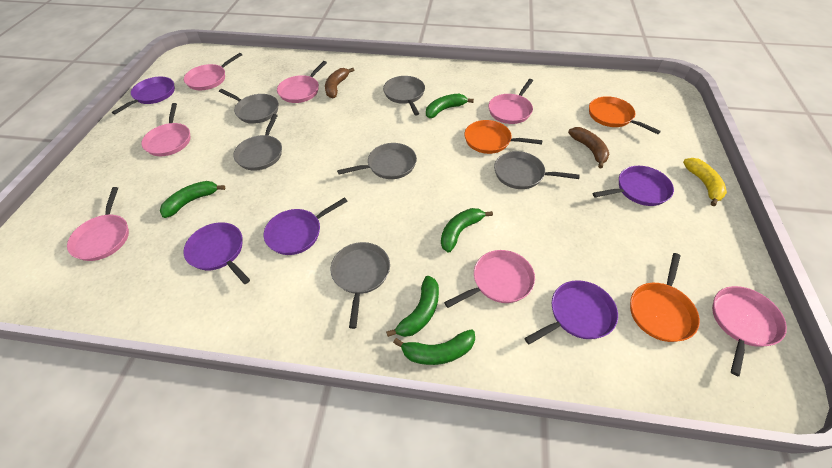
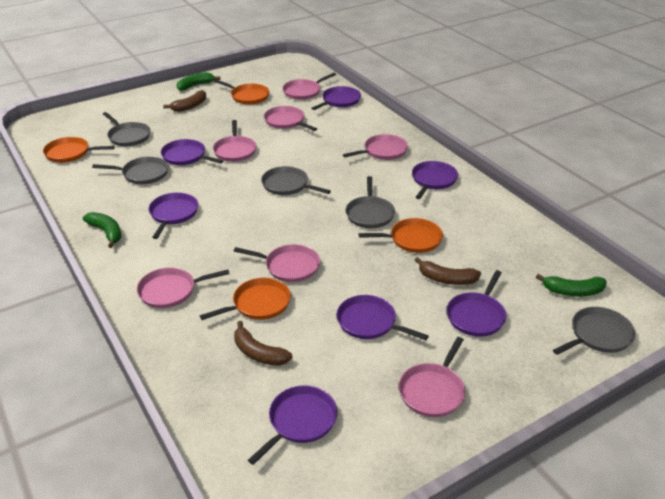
brown banana: [325,68,354,98] [568,127,609,168] = 2 -> [163,90,206,112] [234,321,293,366] [415,257,481,285] = 3
green banana: [160,181,225,218] [386,276,439,337] [393,329,475,365] [426,94,474,118] [441,208,493,253] = 5 -> [83,212,121,248] [177,72,220,91] [536,274,607,296] = 3
grey pan: [219,89,279,124] [233,114,282,171] [330,242,390,329] [337,143,417,179] [383,76,425,115] [494,151,580,189] = 6 -> [92,156,169,184] [103,112,151,146] [261,166,331,195] [346,176,395,228] [553,307,635,355] = 5
orange pan: [464,120,543,154] [589,96,661,134] [630,253,700,342] = 3 -> [43,137,115,163] [200,278,291,320] [214,79,269,105] [359,218,443,253] = 4
purple pan: [112,77,175,114] [184,222,250,284] [264,197,348,255] [525,280,618,344] [592,166,674,206] = 5 -> [148,192,198,239] [161,139,223,165] [248,386,337,465] [311,86,361,110] [337,295,429,340] [412,161,458,199] [447,270,506,337] = 7
yellow banana: [683,158,727,206] = 1 -> none = 0

